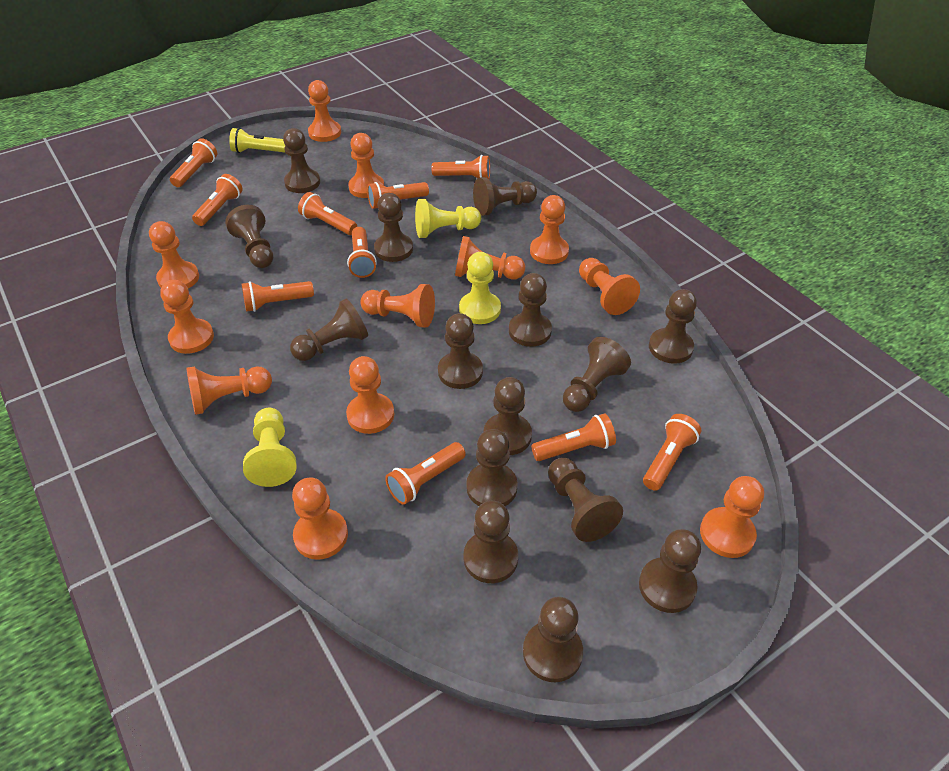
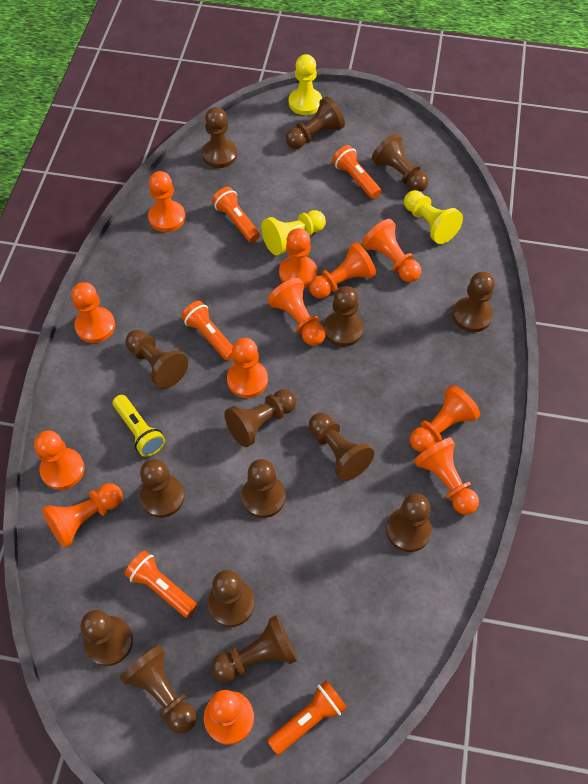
orange flashlight: [170,138,217,187] [192,174,243,226] [242,281,314,312] [298,192,357,235] [347,227,377,278] [367,182,429,209] [385,442,466,505] [431,155,490,179] [531,413,616,461] [643,414,701,491] = 10 -> [124,551,197,618] [181,301,233,361] [212,187,260,243] [267,680,347,755] [332,145,381,199] = 5

